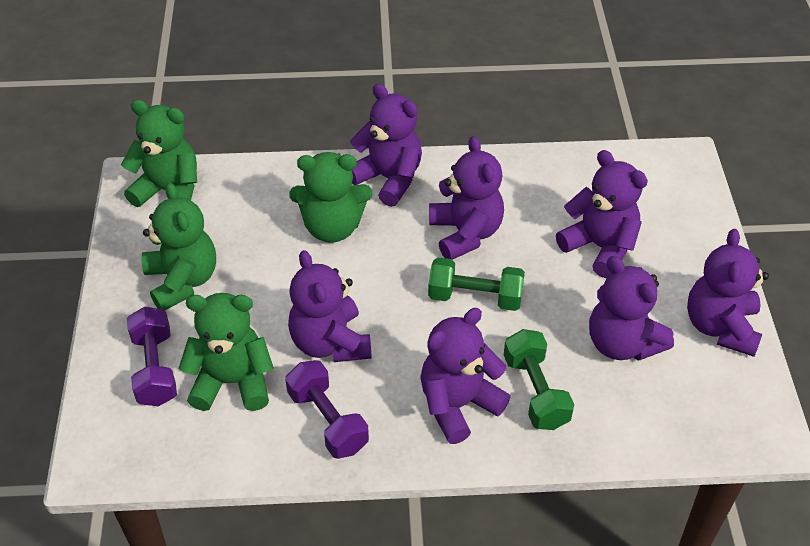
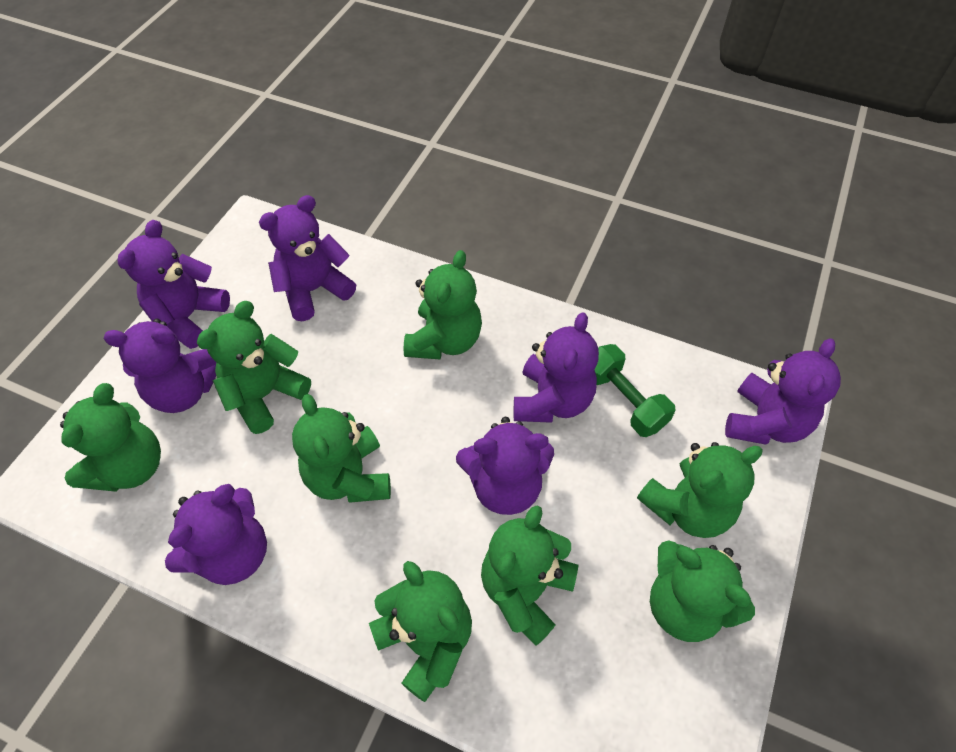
green dumbbell: [428,257,525,311] [504,329,574,430] = 2 -> [594,344,676,437] = 1
green teddy bear: [121,100,197,207] [141,183,216,311] [179,293,274,411] [289,152,372,243] = 4 -> [60,383,161,492] [197,301,311,434] [292,394,391,503] [369,561,472,702] [403,250,482,360] [481,505,578,645] [637,442,763,538] [650,540,755,642] = 8
purple dumbbell: [127,307,177,406] [285,360,369,459] = 2 -> none = 0

